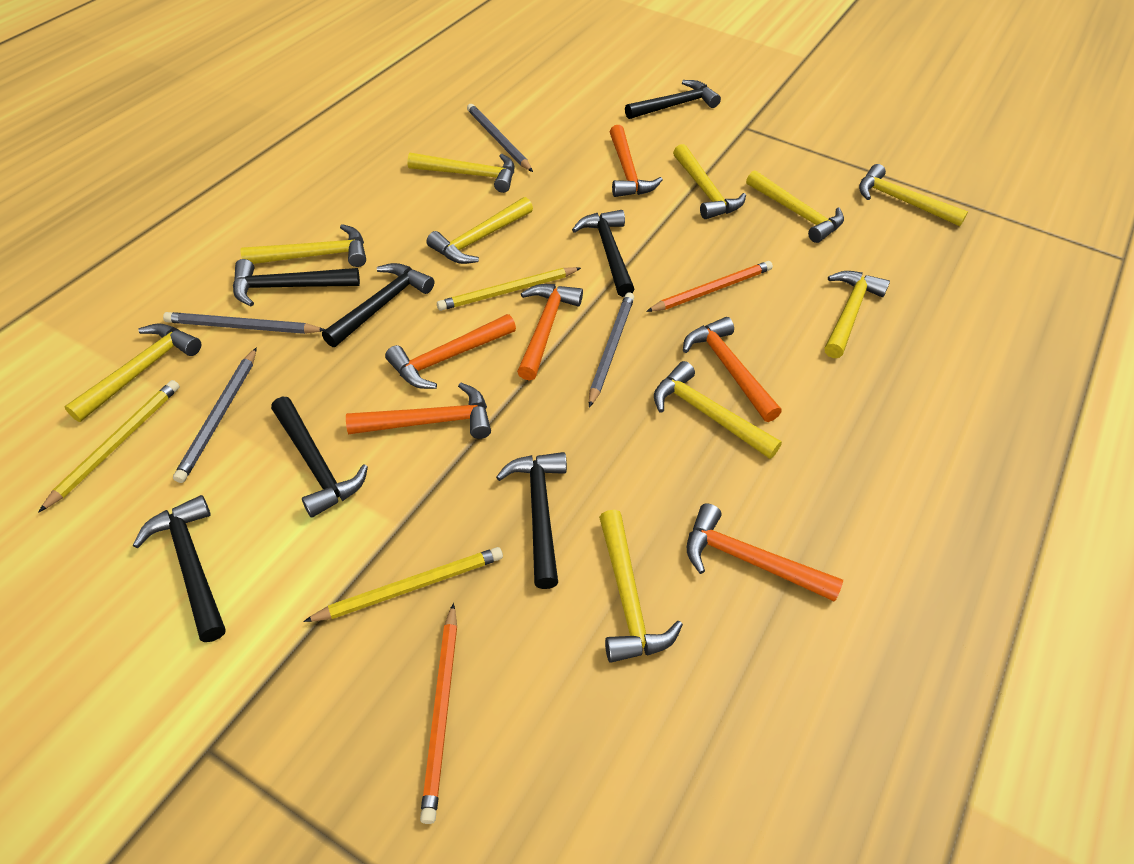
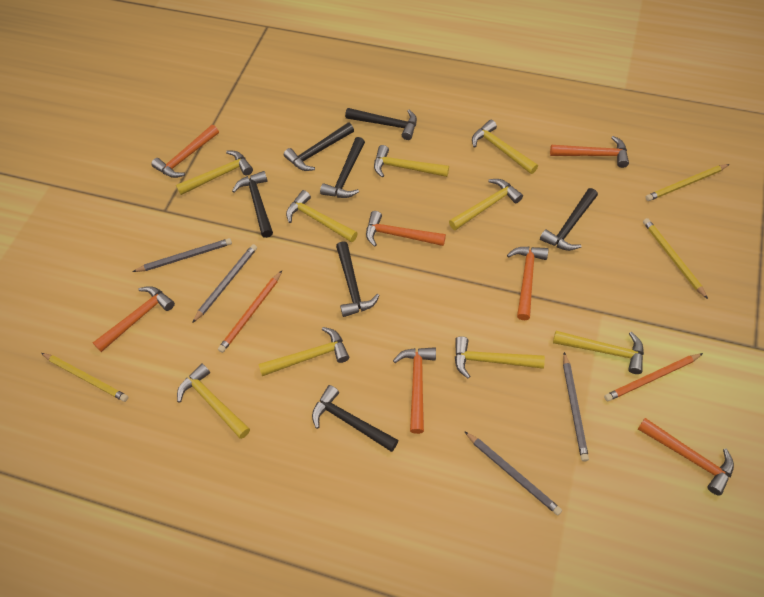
orange hammer: [346,383,491,439] [385,314,516,389] [517,284,583,381] [610,125,663,197] [683,317,782,422] [687,503,843,602] = 6 -> [93,286,175,352] [151,125,219,178] [366,211,446,247] [393,347,436,434] [507,247,549,320] [550,136,629,168] [638,418,734,496] = 7
yellow hammer: [64,323,201,422] [241,224,366,267] [407,153,514,193] [426,197,533,264] [599,510,683,663] [654,361,782,459] [673,144,746,219] [746,170,844,243] [825,271,890,358] [859,164,968,226] = 10 -> [176,151,253,195] [177,363,250,439] [258,327,349,376] [286,190,358,242] [374,145,449,178] [449,179,523,230] [455,336,545,378] [472,120,538,174] [553,331,644,374] = 9

